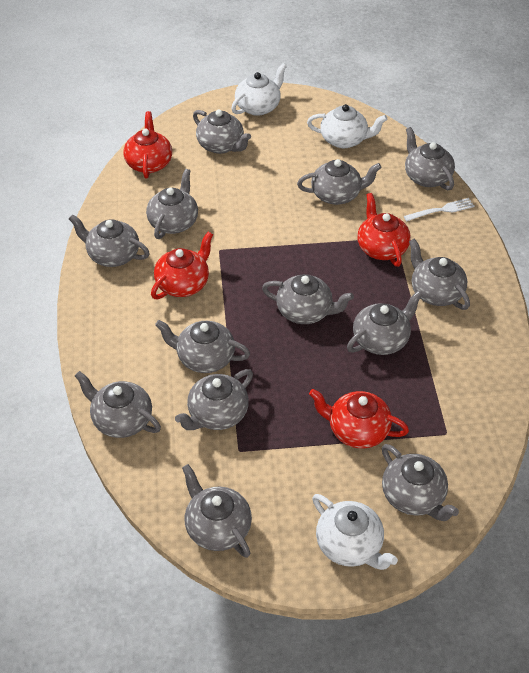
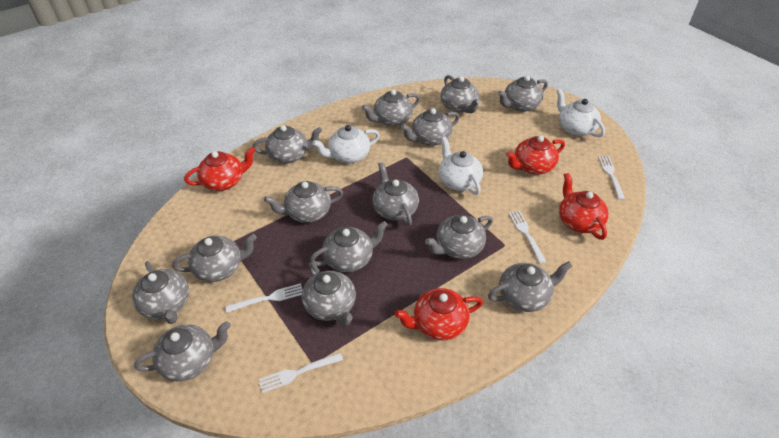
grey teapot: [69,214,150,267] [75,371,161,438] [146,169,198,239] [155,320,250,373] [175,369,253,430] [182,464,252,558] [193,109,251,154] [262,274,354,324] [297,159,382,205] [347,291,422,355] [382,444,459,521] [405,127,455,190] [409,238,470,310] = 13 -> [132,261,189,324] [134,321,231,381] [172,234,257,282] [253,125,322,163] [264,181,343,223] [302,262,356,326] [310,221,388,272] [362,90,420,126] [372,162,419,226] [401,108,460,146] [425,215,493,259] [441,75,480,113] [488,261,572,312] [498,75,548,112] = 14
white fork: [404,198,475,221] = 1 -> [225,283,303,313] [258,353,343,393] [508,210,546,264] [598,156,625,200] = 4

